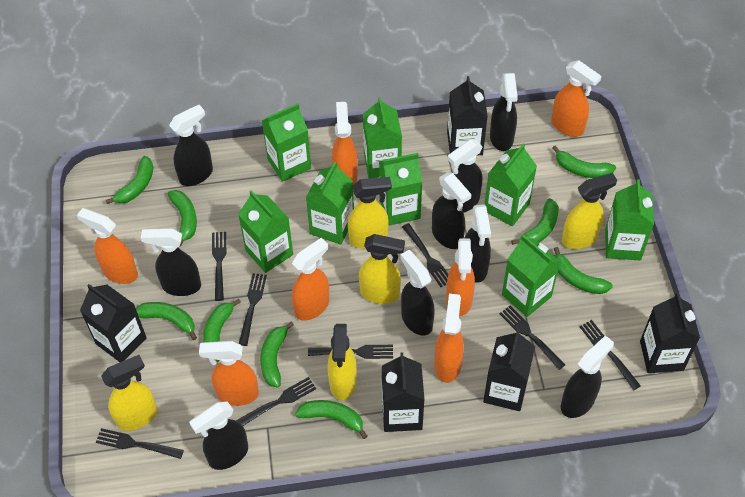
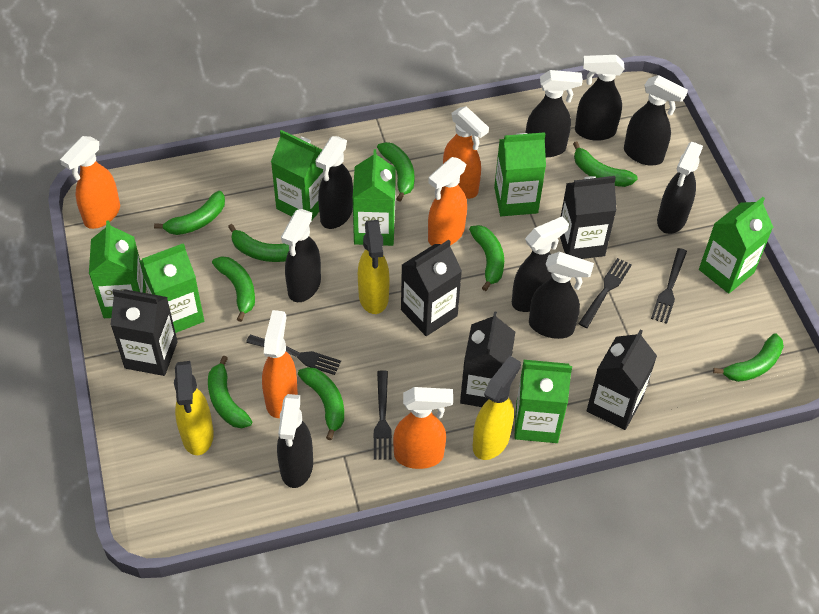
black fork: [96,428,184,459] [212,232,226,301] [236,377,316,426] [239,273,267,346] [308,345,393,359] [402,223,448,287] [499,305,565,370] [580,320,641,390] = 8 -> [246,335,341,375] [374,370,392,460] [578,258,632,328] [651,248,687,324] = 4
green carton: [238,190,293,273] [262,103,311,182] [306,162,354,245] [363,97,402,178] [379,153,422,226] [484,143,537,226] [502,235,560,317] [605,179,654,260] = 8 -> [89,220,146,318] [139,243,204,333] [271,130,323,220] [353,149,396,246] [494,132,546,216] [514,360,572,443] [699,197,773,294] = 7
orange spray bottle: [77,208,138,284] [199,341,259,406] [292,238,329,321] [332,102,358,185] [434,294,464,383] [446,238,475,316] [551,60,602,137] = 7 -> [60,136,120,229] [262,310,298,418] [393,387,453,469] [428,157,467,246] [443,106,489,199] = 5
yellow spray bottle: [101,355,157,431] [328,324,357,400] [348,177,392,249] [359,234,405,304] [562,173,617,249] = 5 -> [174,361,214,455] [358,220,390,314] [473,356,521,460] = 3

